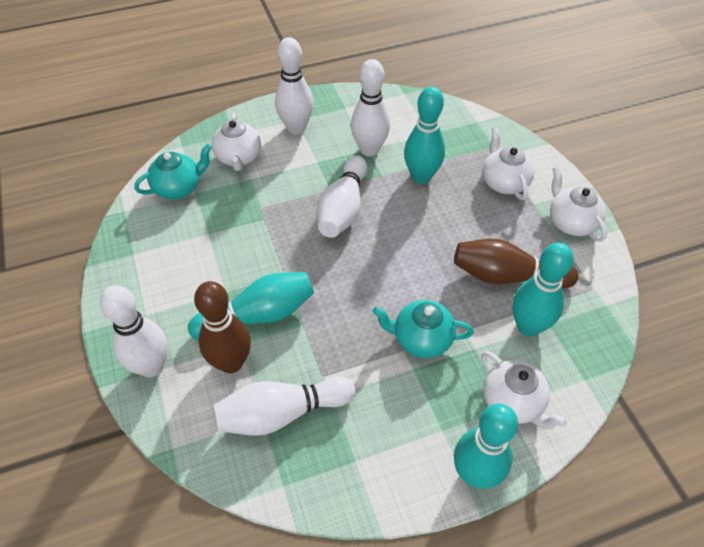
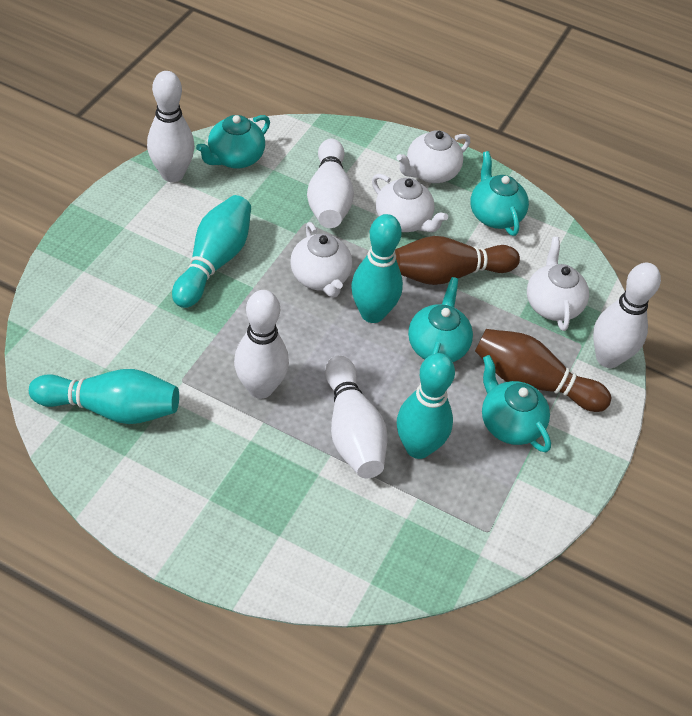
turquoise teapot: [134,144,212,199] [372,300,474,358] = 2 -> [196,115,270,169] [408,277,473,362] [470,151,529,236] [482,355,551,452] = 4

